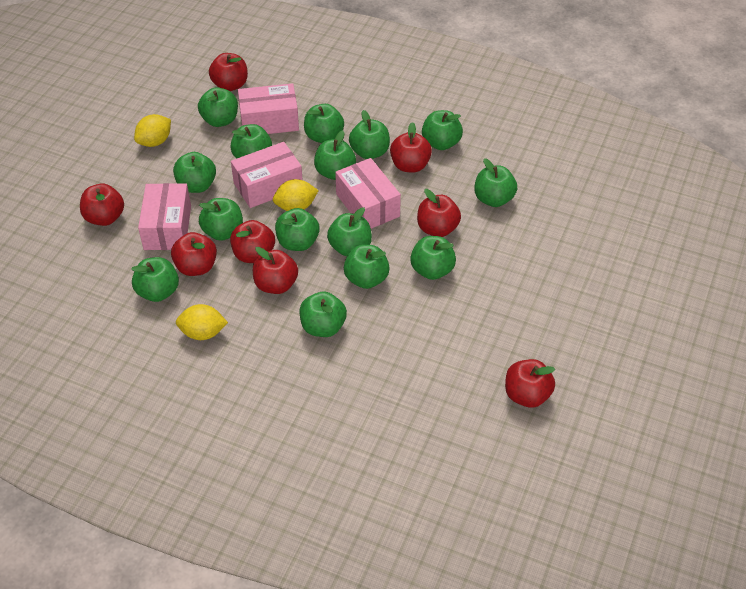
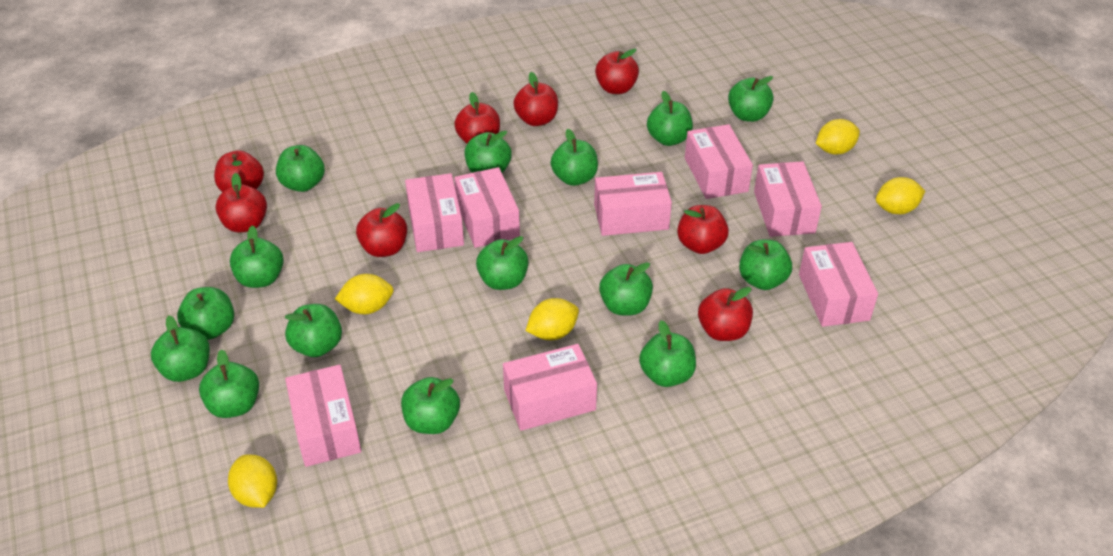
pink box: [138,183,191,250] [231,142,302,208] [238,83,299,134] [335,158,401,229] = 4 -> [285,365,361,467] [405,173,464,252] [454,167,520,248] [503,344,597,431] [594,172,672,236] [685,124,753,199] [754,161,822,237] [799,242,878,327] = 8
yellow lemon: [134,114,171,147] [176,304,228,340] [273,179,319,211] = 3 -> [228,454,277,508] [335,274,394,314] [525,298,579,340] [816,119,860,155] [876,177,925,214] = 5

